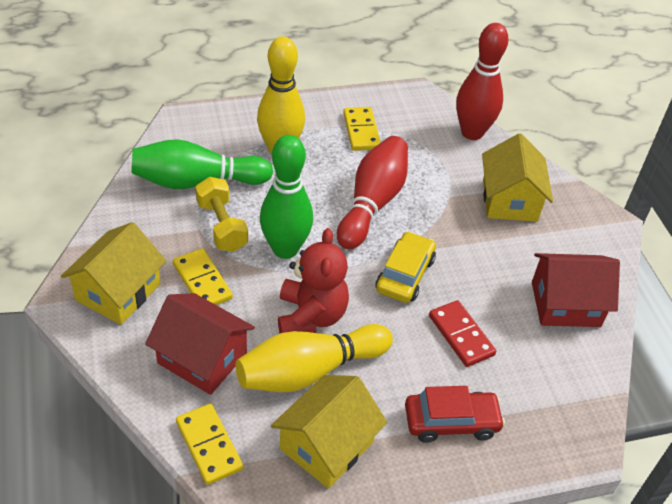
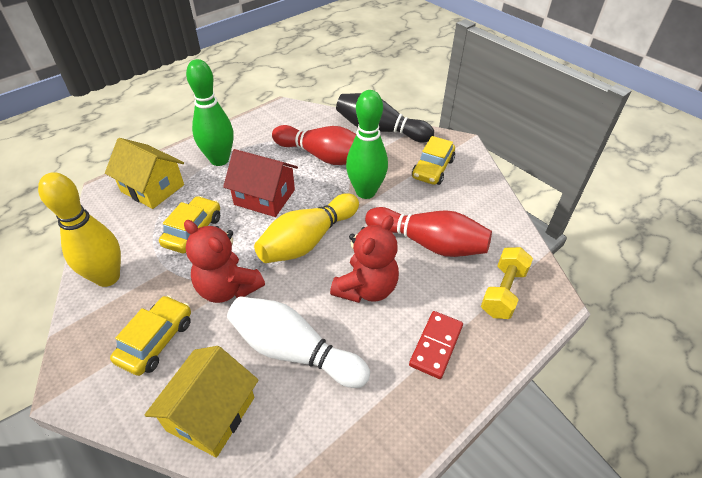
black bowling pin: none = 0 -> [336,93,434,142] = 1
red car: [405,386,505,443] = 1 -> none = 0
red house: [145,293,255,395] [532,253,620,327] = 2 -> [223,149,298,217] = 1
red teddy bear: [278,228,349,333] = 1 -> [184,220,265,303] [330,215,399,303] = 2
white bowling pin: none = 0 -> [227,296,370,388] = 1
yellow car: [376,231,436,303] = 1 -> [110,295,191,376] [159,196,220,253] [412,136,455,185] = 3
yellow domino: [173,248,233,305] [176,403,243,485] [343,107,381,151] = 3 -> none = 0
yellow house: [61,222,166,325] [271,375,387,489] [482,133,553,222] = 3 -> [105,138,184,209] [145,346,259,458] = 2

